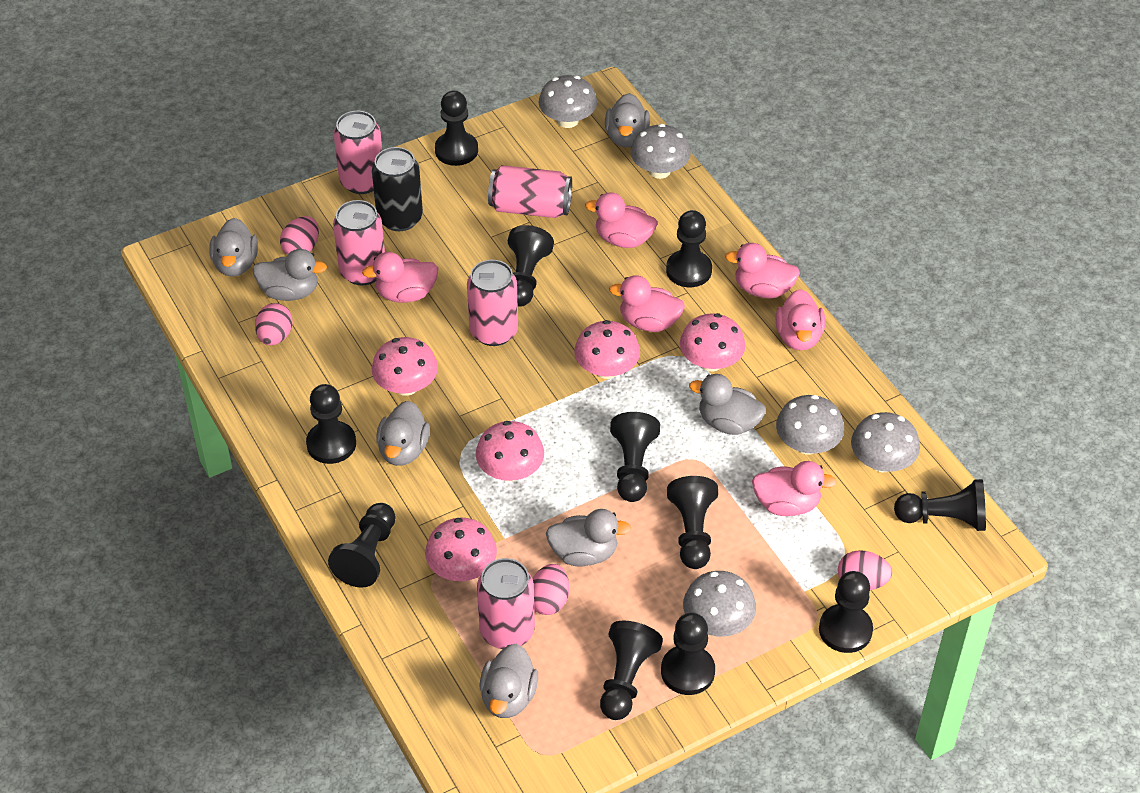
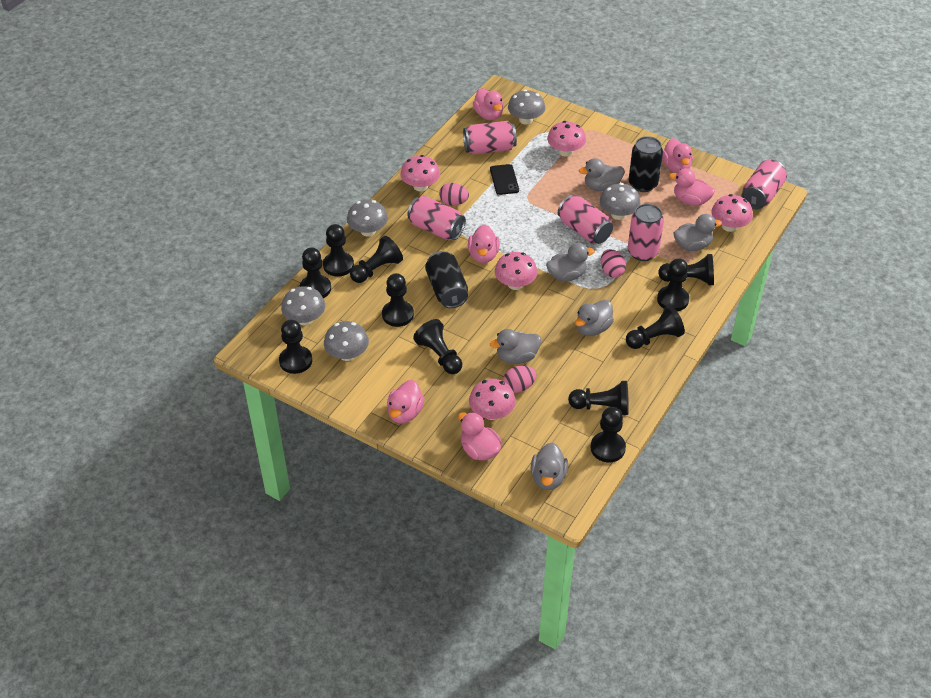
black can: [372,147,423,231] = 1 -> [425,251,468,308] [629,136,663,192] = 2
black phone: none = 0 -> [490,164,519,195] = 1
grey duck: [209,218,258,277] [253,249,327,301] [376,401,430,466] [480,644,538,718] [546,509,631,567] [605,93,650,147] [689,374,766,435] = 7 -> [490,329,541,364] [531,443,568,490] [546,243,595,282] [575,299,614,336] [579,158,624,191] [674,214,722,251] = 6
pink egg: [255,303,292,345] [280,216,319,255] [532,564,569,615] [838,550,892,590] = 4 -> [439,183,469,205] [503,366,537,393] [601,249,626,278] = 3

